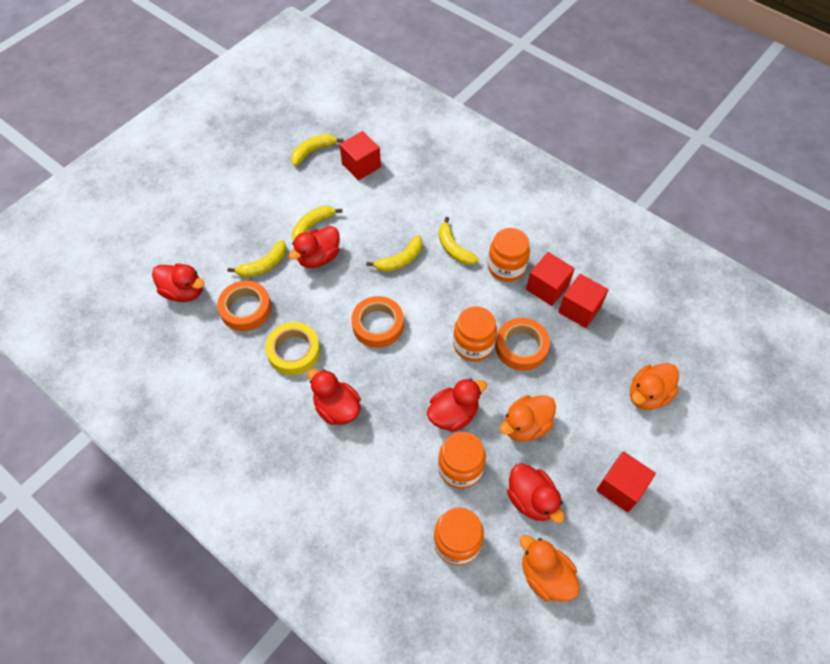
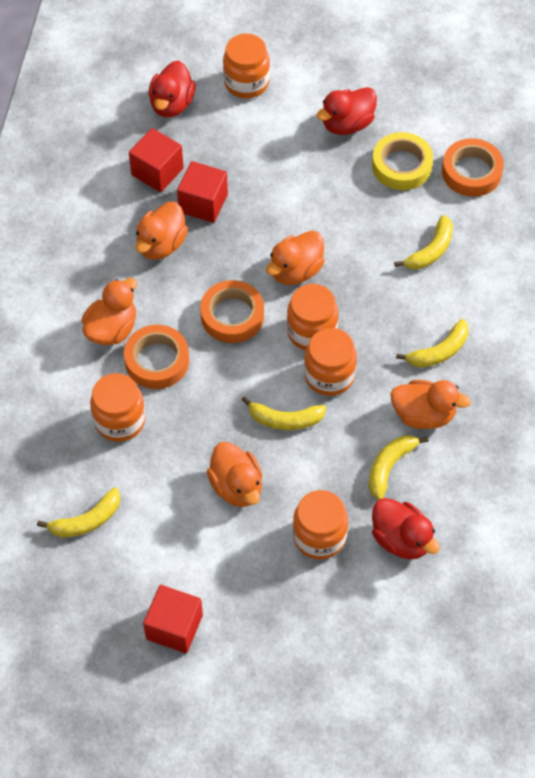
orange duck: [500,395,556,441] [519,535,580,602] [630,363,679,410] = 3 -> [81,278,137,345] [135,202,188,260] [207,442,262,507] [266,231,325,285] [390,380,471,429] = 5
orange jar: [434,507,484,565] [438,432,486,489] [453,306,497,362] [488,228,530,282] = 4 -> [90,373,145,442] [223,34,270,98] [287,284,338,351] [293,490,348,559] [304,328,357,396] = 5
red cube: [340,131,381,180] [526,252,575,306] [558,274,608,328] [596,451,656,512] = 4 -> [129,128,184,192] [143,585,203,653] [177,161,228,223] = 3
red duck: [152,263,205,302] [289,226,340,268] [307,369,361,425] [427,378,487,432] [507,463,564,523] = 5 -> [149,61,195,117] [316,87,377,135] [372,498,440,560] = 3

